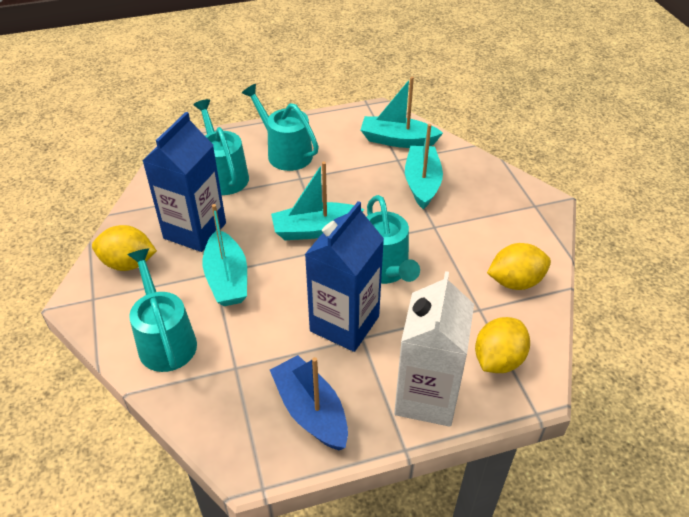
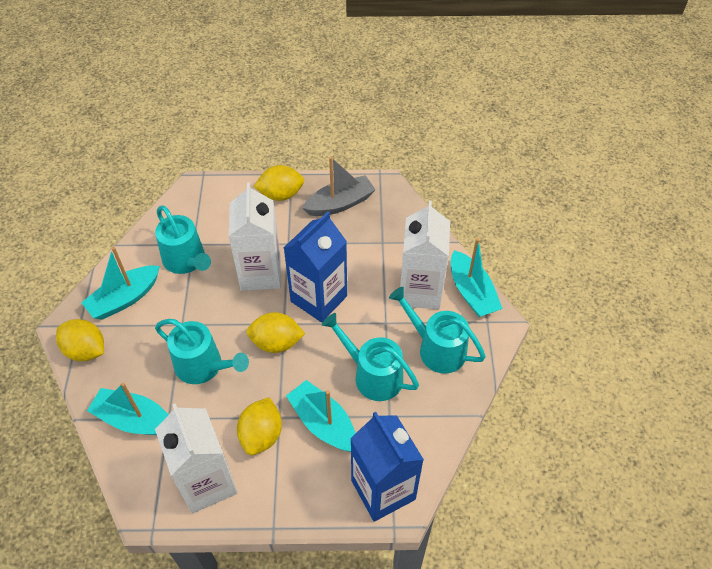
blue boat: [270,355,348,450] = 1 -> none = 0
grey boat: none = 0 -> [303,157,376,216] = 1
white carton: [394,271,474,427] = 1 -> [155,403,238,514] [229,183,281,291] [399,201,450,309] = 3
yellow lemon: [92,225,157,271] [475,317,530,373] [487,243,551,290] = 3 -> [56,319,104,361] [237,397,282,455] [246,312,305,353] [253,165,304,201] = 4

